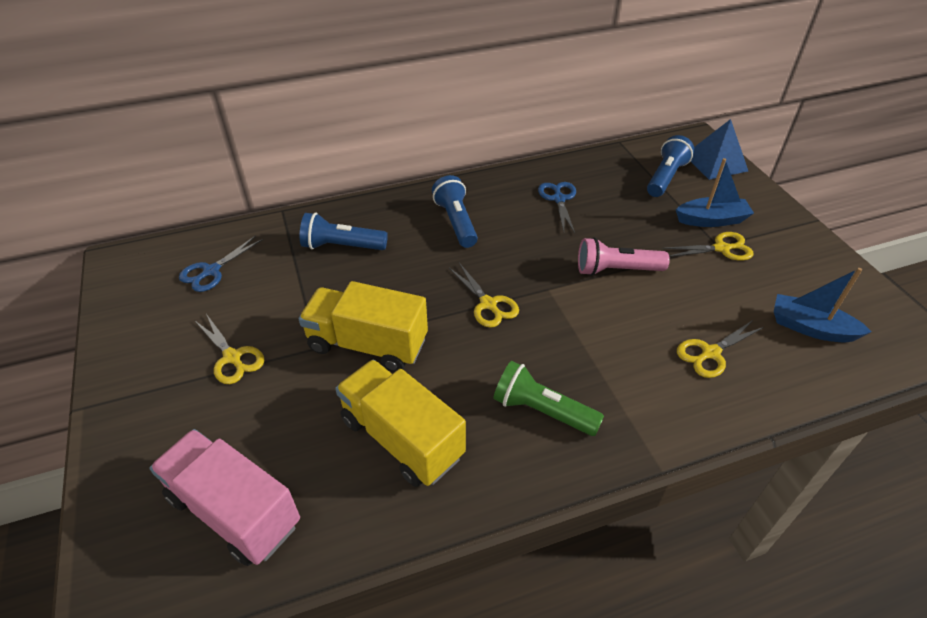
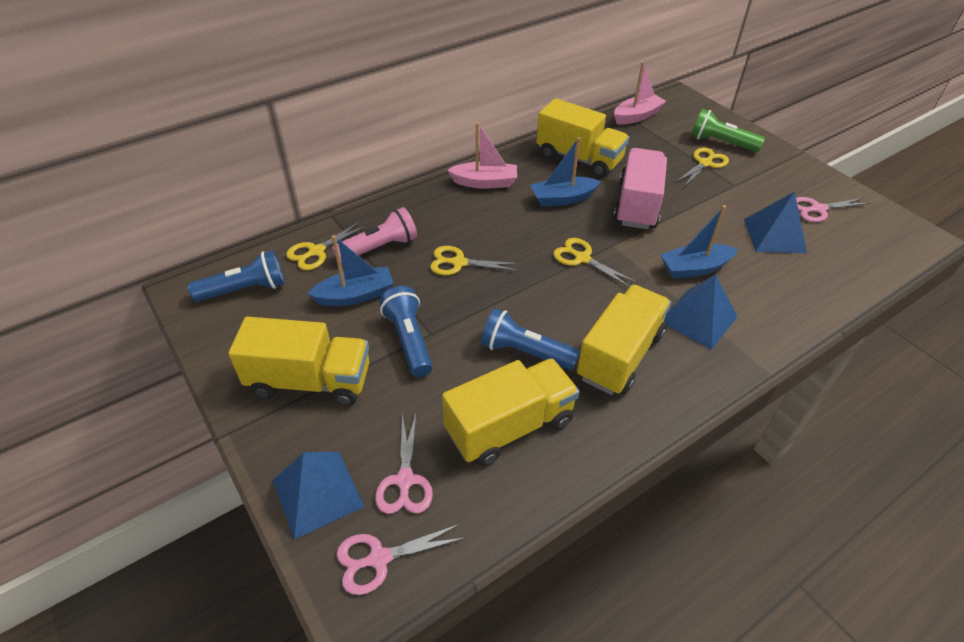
blue boat: [676,158,754,227] [774,268,872,343] = 2 -> [307,235,394,306] [530,137,601,207] [661,205,737,279] = 3
blue pyramid: [691,119,748,180] = 1 -> [273,451,364,540] [664,274,737,350] [744,191,807,254] = 3
blue scissors: [179,235,263,292] [538,182,576,233] = 2 -> none = 0
pink boat: none = 0 -> [447,122,517,189] [614,61,666,125] = 2
pink scissors: none = 0 -> [336,524,465,595] [375,414,433,514] [796,197,871,222] = 3
yellow truck: [299,281,428,372] [335,360,466,487] = 2 -> [228,317,369,406] [442,358,580,467] [536,98,629,177] [577,285,671,395] = 4

